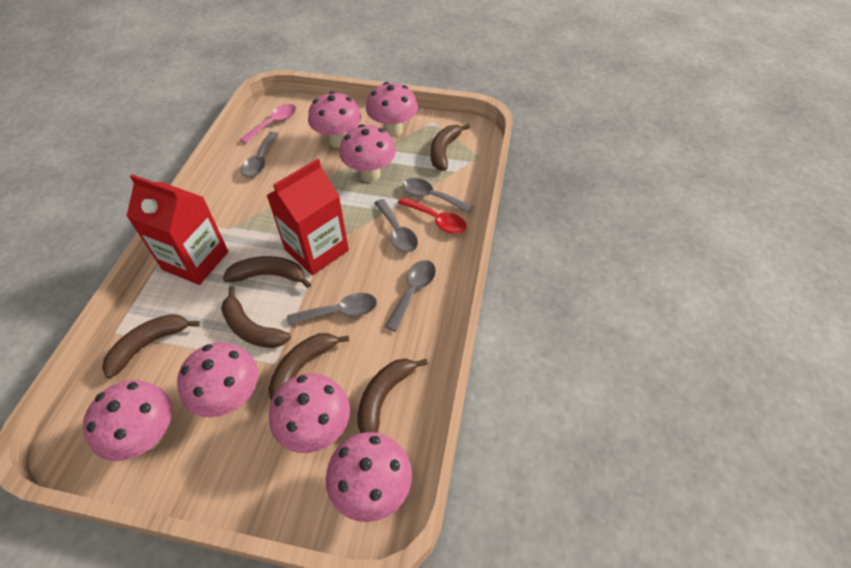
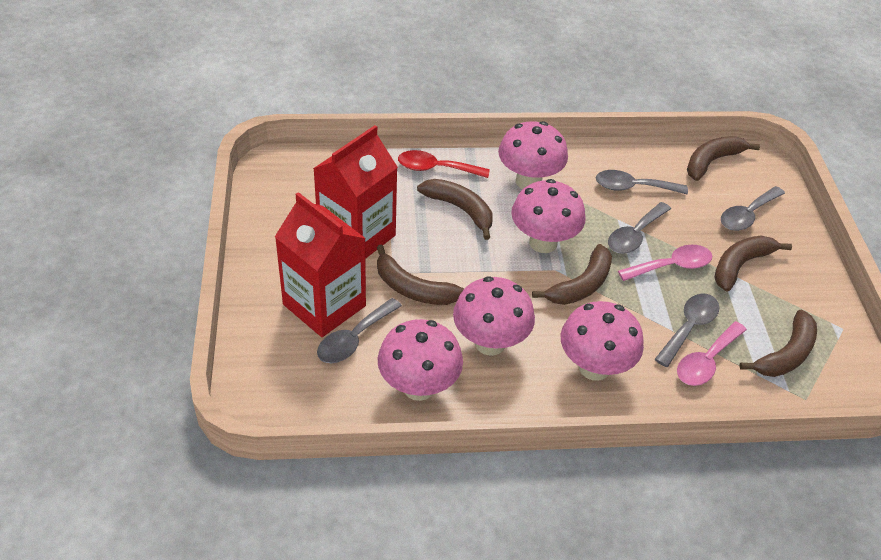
pink mushroom: [83,380,172,461] [177,342,258,417] [269,373,350,453] [308,91,361,148] [326,432,412,522] [339,124,396,182] [366,82,418,137] = 7 -> [378,319,463,401] [453,276,535,356] [498,121,568,189] [511,179,585,253] [561,301,644,381] = 5
pink spoon: [240,104,296,144] = 1 -> [618,245,712,281] [677,321,747,386] = 2

